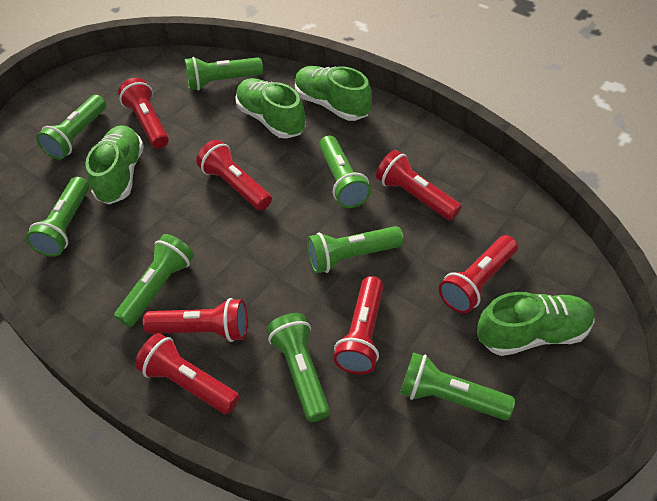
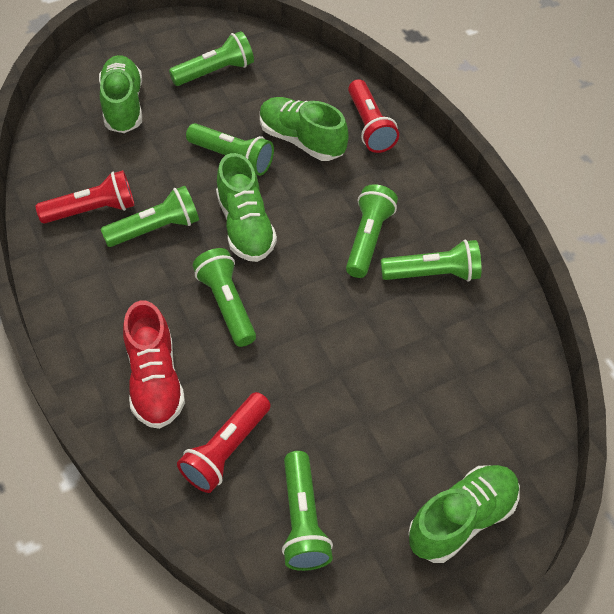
green flashlight: [26,177,89,257] [36,95,106,160] [114,234,194,327] [185,57,263,91] [267,313,330,422] [307,226,404,274] [319,135,371,208] [400,352,515,420] = 8 -> [101,186,199,247] [169,31,254,86] [186,123,274,176] [193,248,256,347] [282,451,333,571] [346,184,398,278] [381,240,482,282] = 7
red flashlight: [118,78,169,149] [135,333,239,414] [143,298,248,342] [196,140,272,211] [333,276,384,374] [376,150,461,221] [439,235,518,314] = 7 -> [36,170,135,223] [177,392,271,493] [348,79,399,153] = 3
red shoe: none = 0 -> [123,301,185,429] = 1

